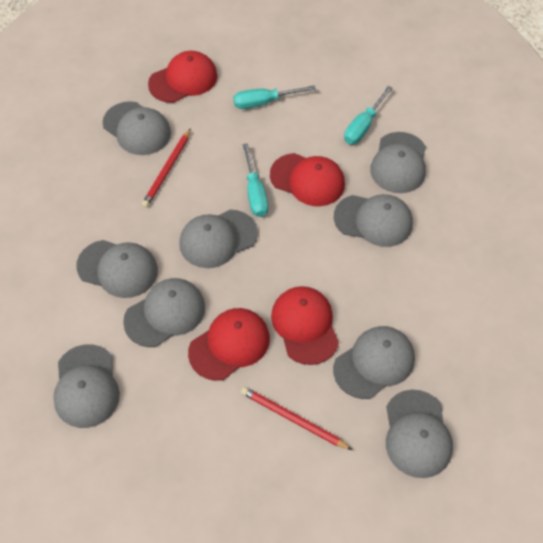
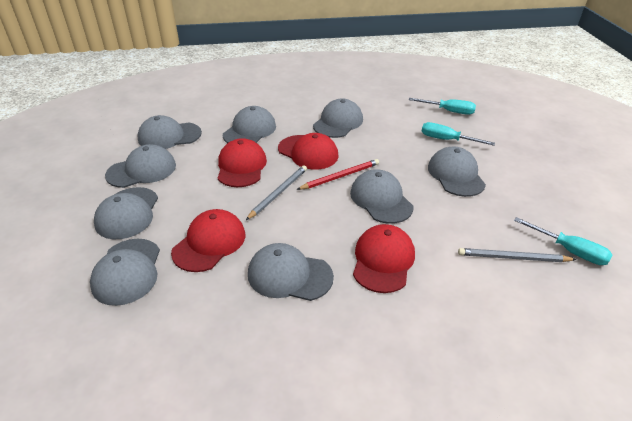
grey pencil: none = 0 -> [246,165,307,220] [458,248,577,262] = 2
red pencil: [142,128,191,208] [241,387,352,450] = 2 -> [296,159,379,190] = 1

